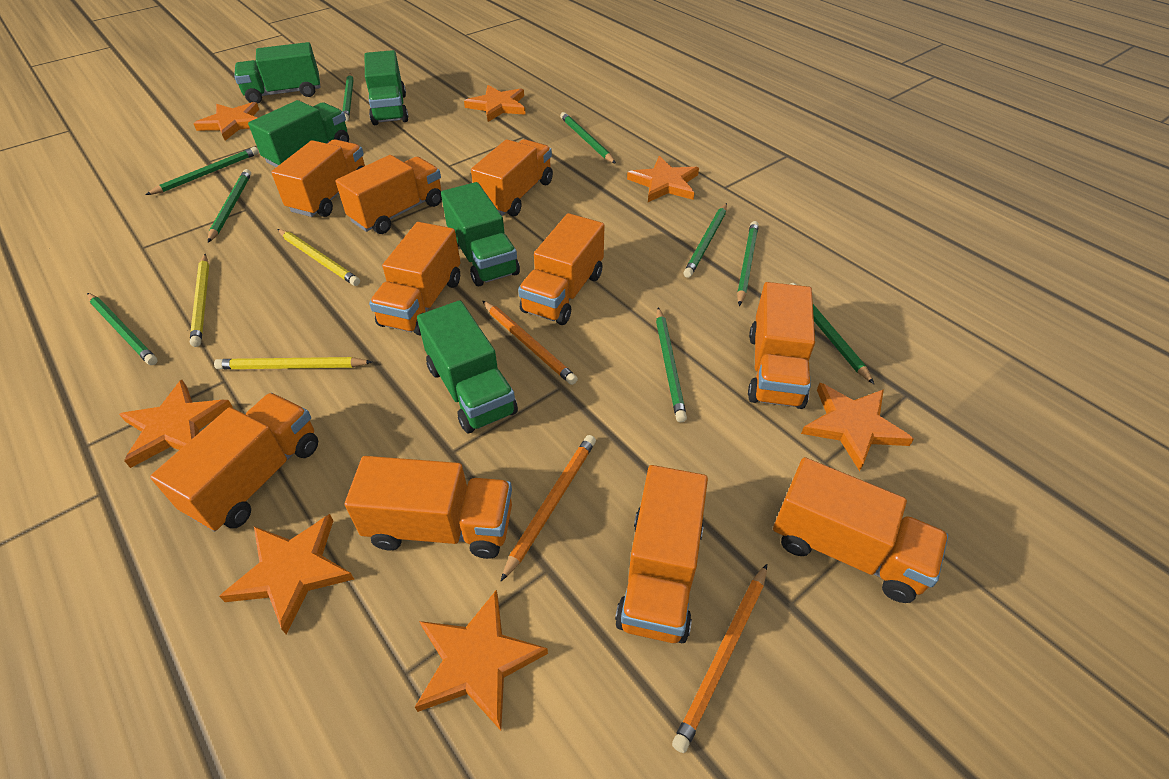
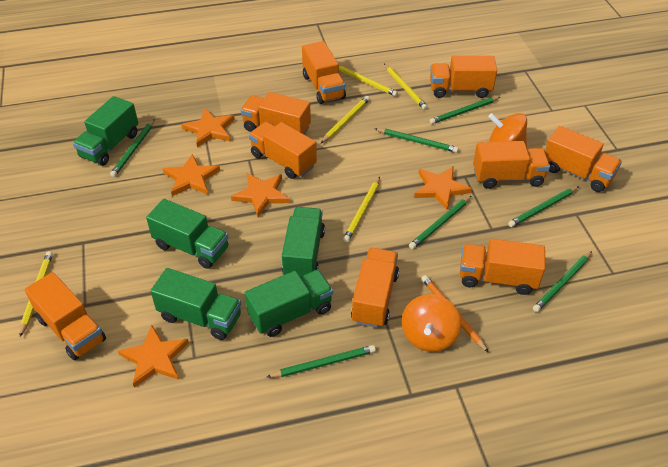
green pencil: [87,293,158,365] [146,147,259,195] [208,169,251,243] [342,73,354,122] [560,112,616,164] [656,307,687,422] [683,203,727,278] [737,221,759,306] [790,283,874,384] = 9 -> [110,119,155,177] [267,345,376,378] [374,128,459,153] [409,196,471,249] [429,97,500,124] [508,186,579,227] [533,251,592,312] = 7
orange pencil: [482,300,578,385] [500,435,596,582] [672,564,767,753] = 3 -> [421,275,489,353] = 1
orange spinning top: none = 0 -> [402,294,461,352] [488,113,527,148] = 2
orange star: [119,380,233,468] [193,102,259,141] [219,514,354,635] [415,590,548,730] [464,85,526,122] [627,156,699,202] [801,383,914,471] = 7 -> [118,325,189,388] [163,154,220,196] [181,109,235,147] [231,173,290,217] [414,166,472,210] = 5
orange truck: [150,393,318,532] [271,139,365,217] [336,155,442,234] [345,456,512,559] [369,222,461,335] [471,139,553,216] [518,213,605,325] [615,465,708,643] [748,282,815,409] [773,457,948,603] = 10 -> [25,272,106,361] [240,92,311,135] [249,122,317,179] [302,41,346,104] [351,248,399,328] [430,56,497,98] [460,239,545,295] [473,141,550,189] [545,126,622,192] = 9
yellow pencil: [190,254,209,347] [214,357,372,369] [278,229,360,286] = 3 -> [20,251,53,337] [321,96,370,143] [339,65,398,97] [343,177,380,242] [384,64,427,110] = 5

